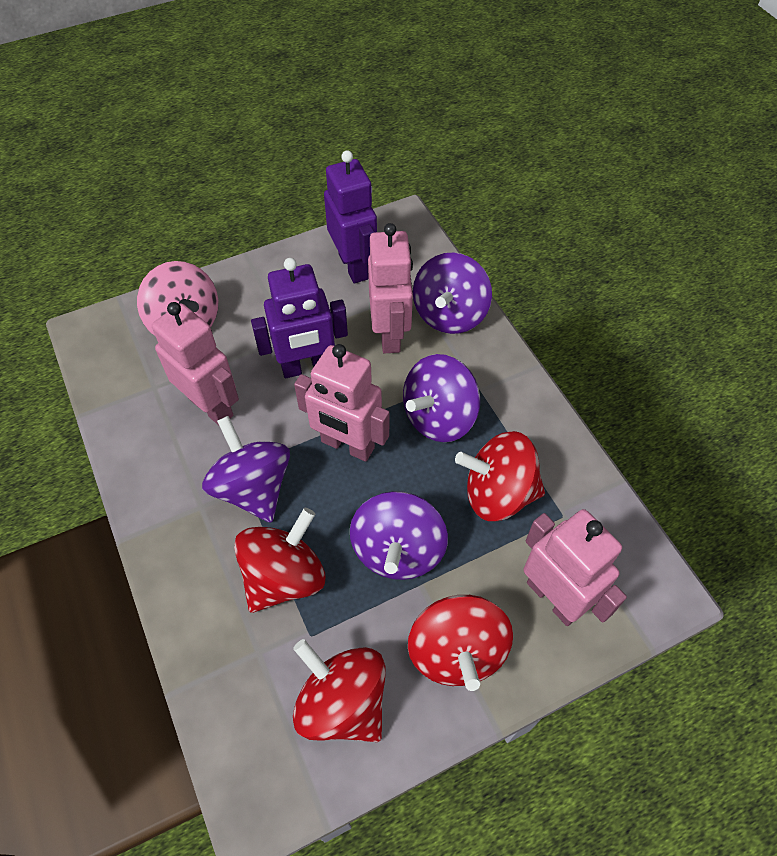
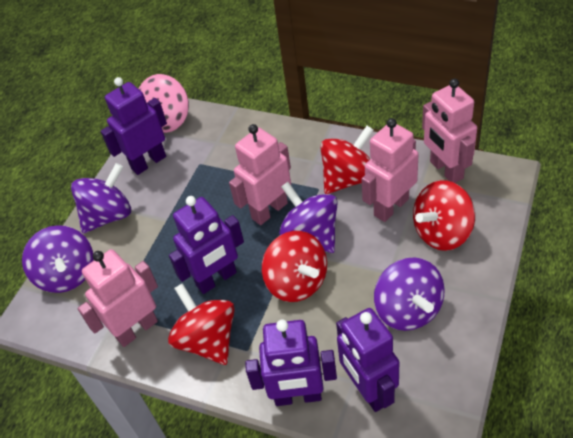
purple robot: [251,258,348,378] [324,150,377,283] = 2 -> [101,77,167,175] [169,196,244,294] [245,320,337,406] [336,308,399,412] = 4

